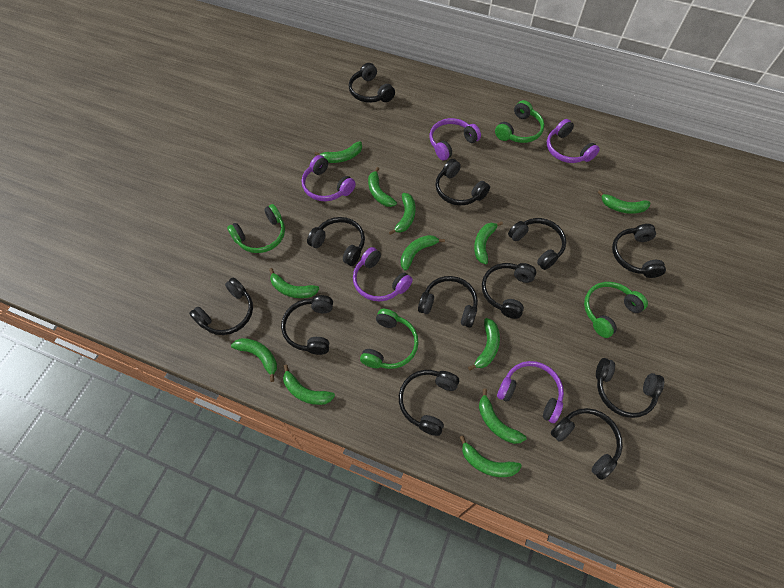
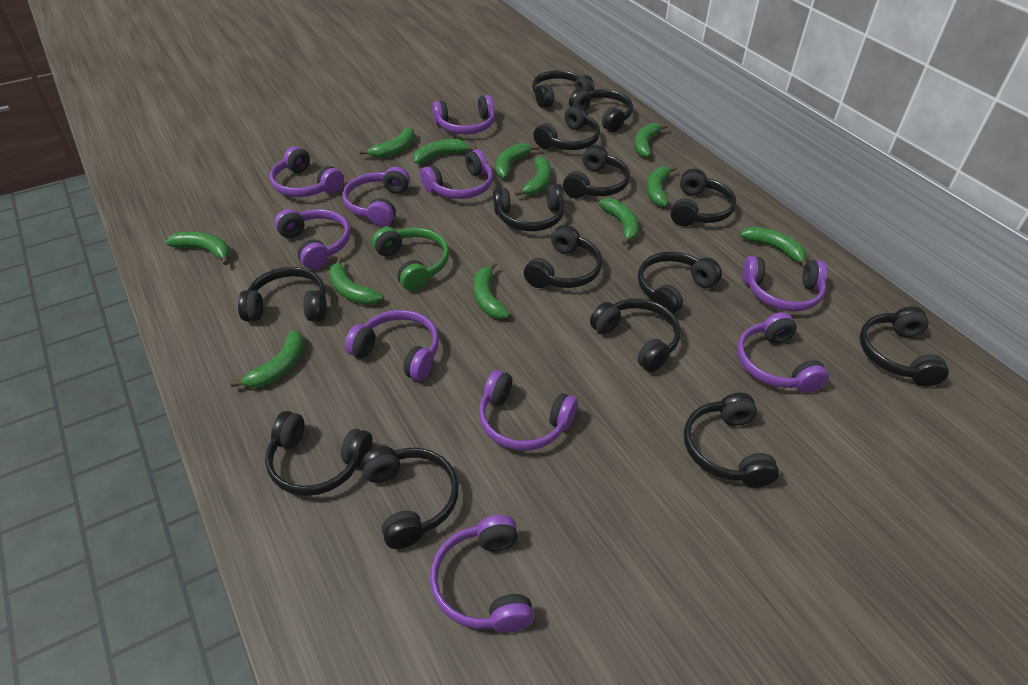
black headphones: [189,278,253,335] [281,295,333,355] [307,217,365,266] [349,63,395,103] [399,370,459,436] [418,276,478,328] [435,159,490,206] [482,263,536,319] [508,218,566,270] [551,408,623,480] [596,358,664,418] [612,224,666,278] = 12 -> [238,267,327,321] [265,411,373,496] [361,446,459,549] [493,184,565,231] [524,225,602,288] [532,70,594,108] [533,105,600,150] [563,145,630,198] [569,89,633,132] [590,299,681,372] [638,252,722,314] [670,168,736,226] [684,393,779,488] [859,306,949,386] = 14
green headphones: [227,204,285,253] [360,309,419,369] [495,100,544,143] [584,282,648,338] = 4 -> [372,227,449,291] = 1
purple headphones: [302,155,356,201] [353,247,413,301] [430,118,481,160] [497,361,564,423] [547,119,600,163] = 5 -> [270,146,344,197] [274,209,350,270] [342,167,410,226] [345,310,439,381] [420,149,493,199] [430,515,534,633] [432,95,495,134] [479,370,578,451] [737,312,829,393] [742,256,827,311] = 10

